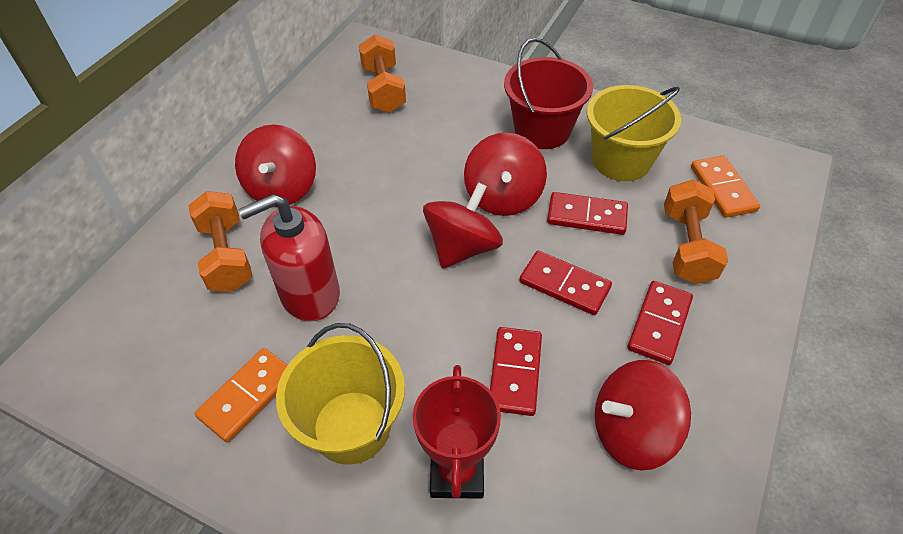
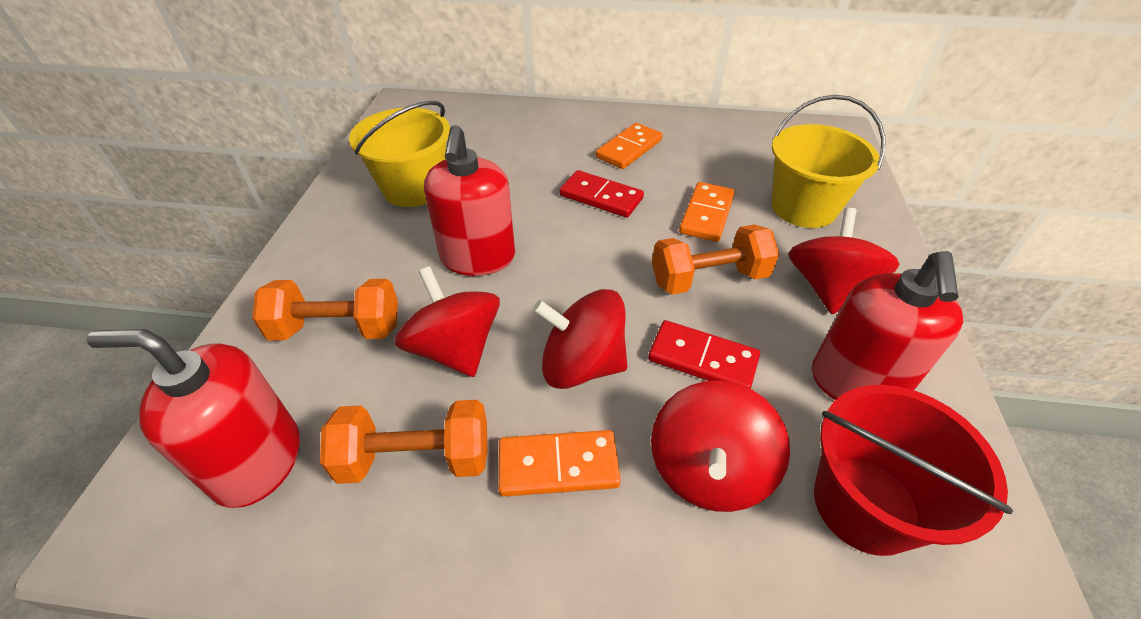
orange domino: [195,348,288,442] [691,155,760,218] = 2 -> [498,430,621,497] [596,123,663,169] [679,182,735,242] = 3
red domino: [490,327,542,416] [519,251,612,315] [547,192,628,235] [627,281,693,365] = 4 -> [560,170,644,218] [648,320,760,389] = 2
red soap dispenser: [238,194,340,321] = 1 -> [87,329,300,508] [424,125,515,276] [812,251,963,400] = 3
red trophy: [413,365,501,499] = 1 -> none = 0

